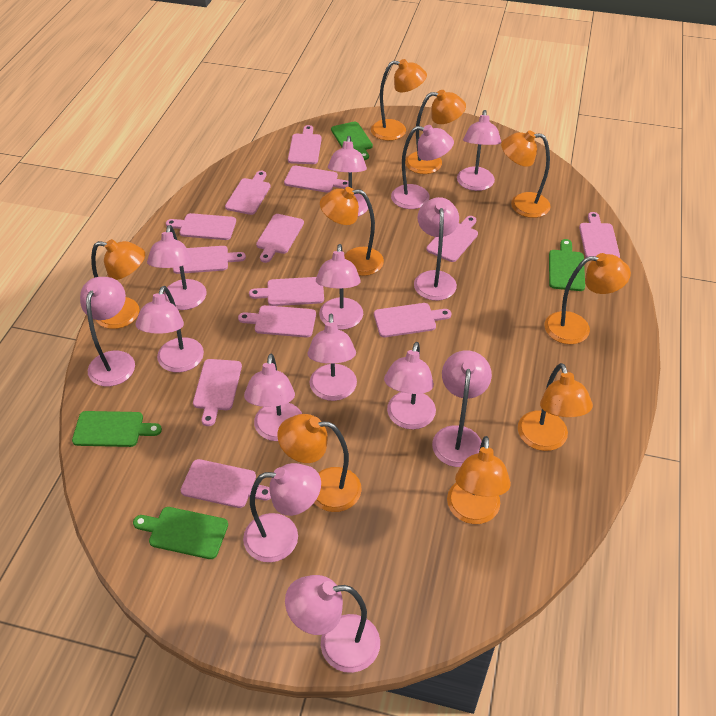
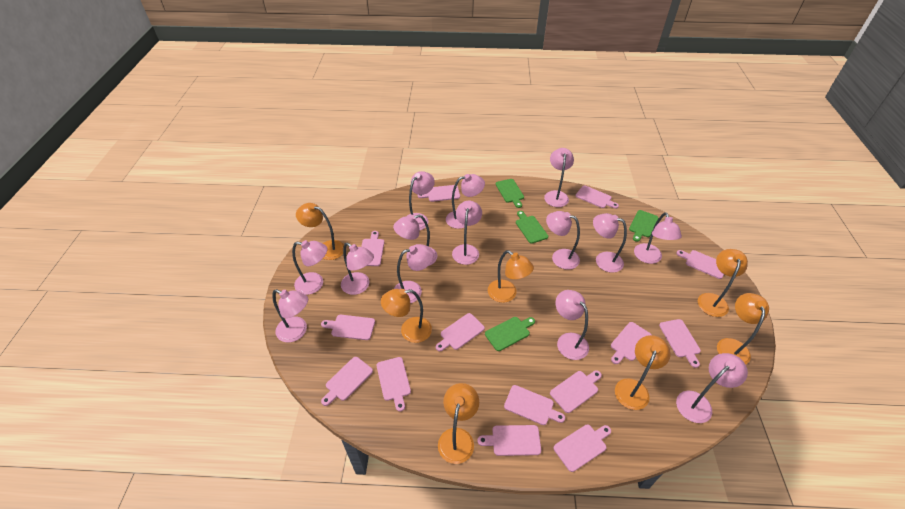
orange lamp: [91,239,145,329] [277,414,362,512] [320,187,384,276] [371,59,427,141] [405,90,466,174] [447,436,511,524] [501,130,551,218] [518,363,593,451] [545,253,631,344] = 9 -> [296,203,344,260] [381,289,432,343] [438,383,479,464] [488,250,534,303] [615,335,671,410] [698,249,748,317] [717,293,769,364] = 7
pink cutting board: [166,213,236,240] [173,246,246,274] [181,459,271,508] [193,359,242,426] [225,171,271,215] [238,305,316,338] [249,277,324,306] [256,214,304,263] [284,166,349,193] [288,125,322,164] [374,303,451,337] [426,216,478,262] [579,212,620,258] = 13 -> [321,315,375,340] [321,357,373,406] [361,231,384,266] [377,357,411,412] [417,185,460,202] [436,313,485,351] [478,425,541,456] [504,385,565,425] [550,370,602,413] [553,425,611,472] [576,185,619,209] [611,322,652,364] [659,319,701,368] [676,250,724,279] = 14

